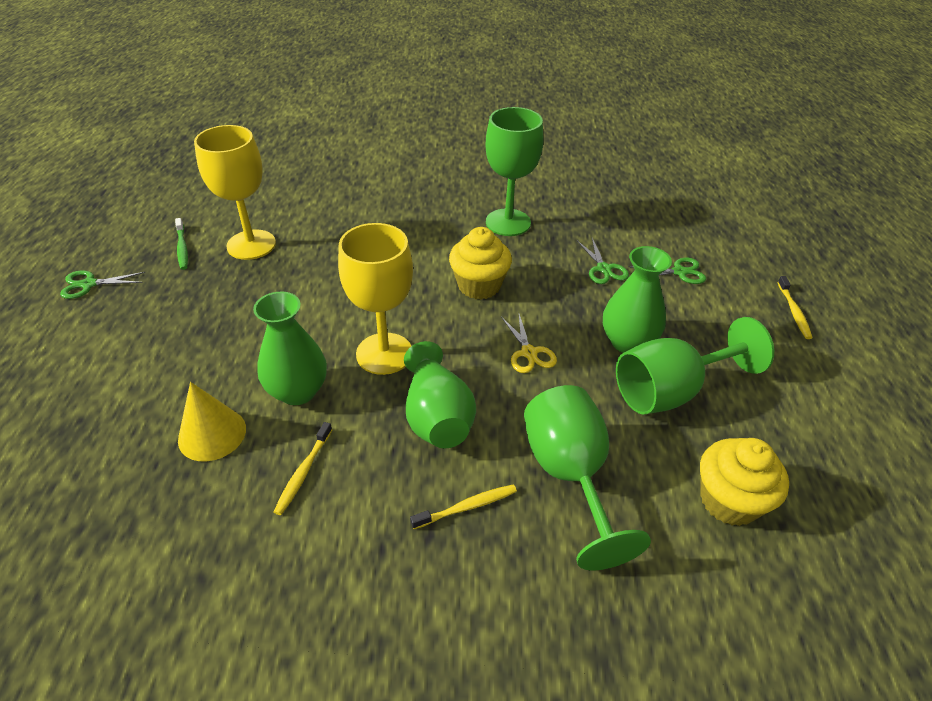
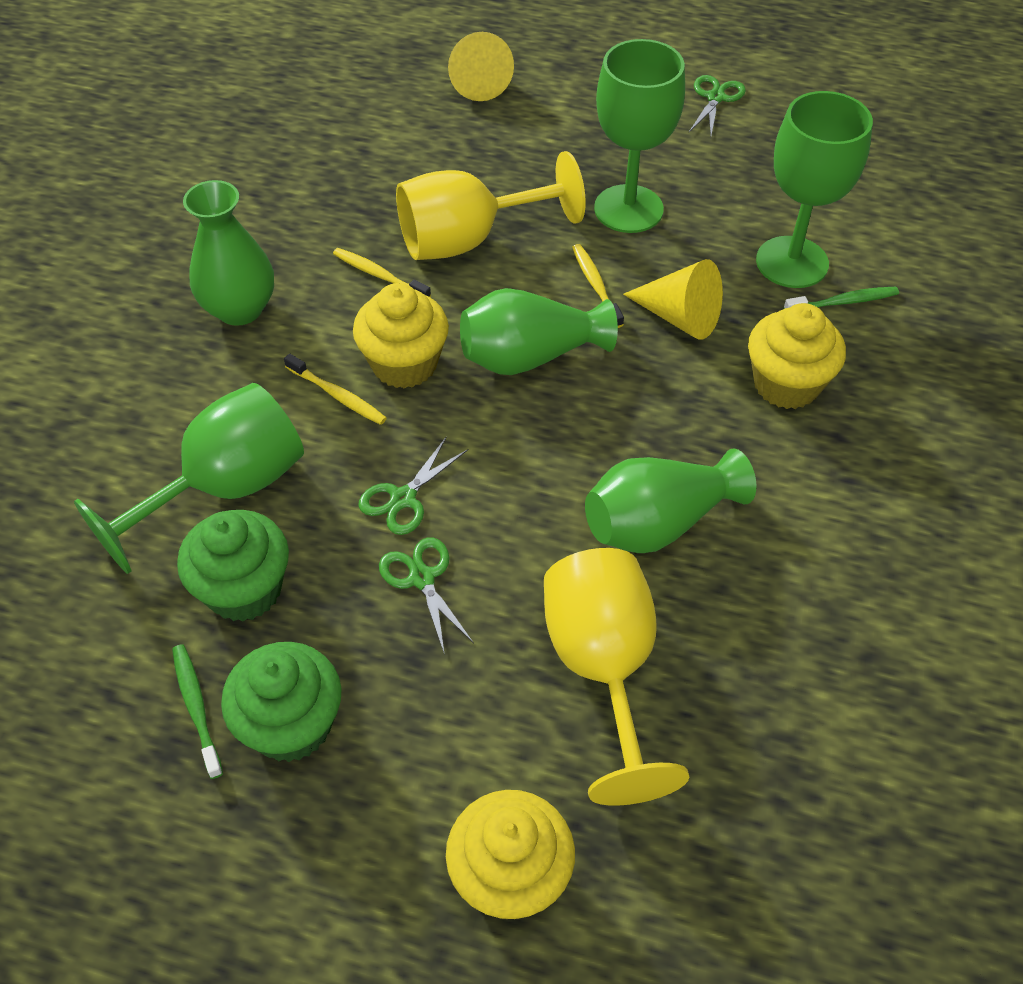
green cupcake: none = 0 -> [177,510,289,622] [221,642,342,762] = 2
green toothbrush: [175,218,188,270] = 1 -> [172,644,223,779] [784,287,899,309] = 2
yellow cone: [178,382,246,461] = 1 -> [448,32,514,101] [623,259,723,340] = 2
yellow cupcake: [449,227,512,300] [700,438,789,526] = 2 -> [353,283,449,389] [446,790,575,919] [748,303,846,409] = 3
yellow scissors: [501,314,557,373] = 1 -> none = 0

